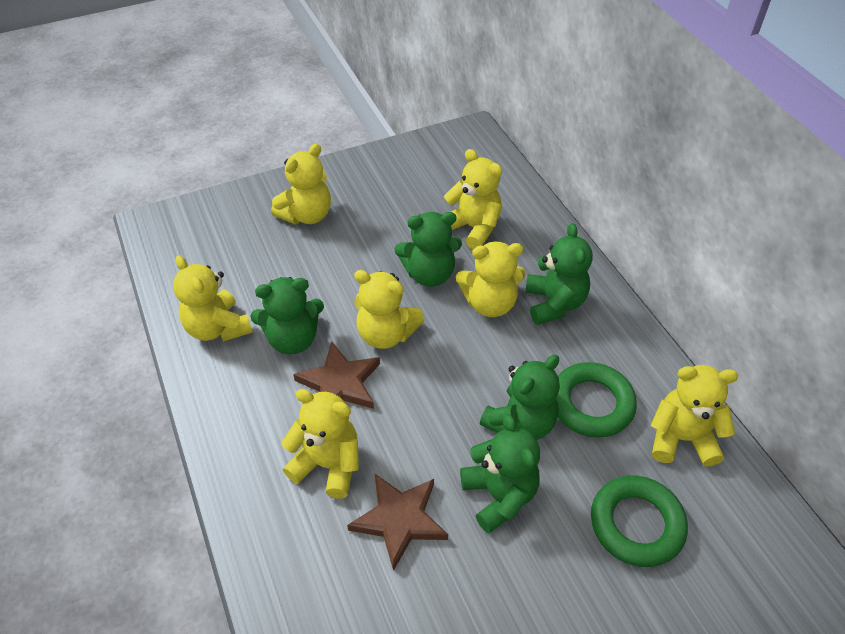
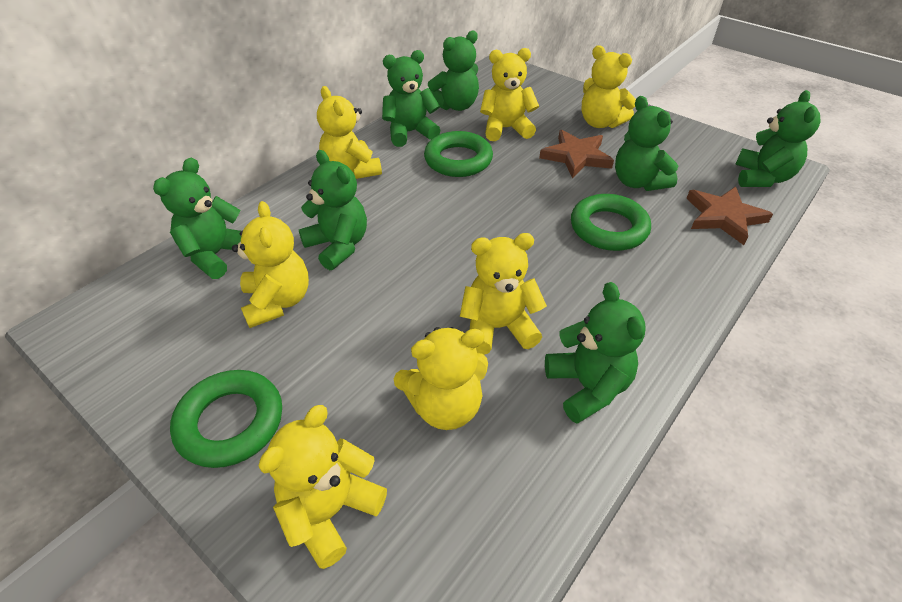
green ring: [556,362,637,438] [591,476,688,567] = 2 -> [170,370,282,468] [424,131,493,177] [571,194,651,251] = 3
green teddy bear: [251,277,324,354] [395,212,462,287] [460,414,540,534] [480,354,560,440] [525,223,593,325] = 5 -> [153,158,241,279] [299,150,367,270] [382,50,440,147] [428,31,479,111] [545,282,646,424] [615,96,678,191] [735,90,821,187] = 7

